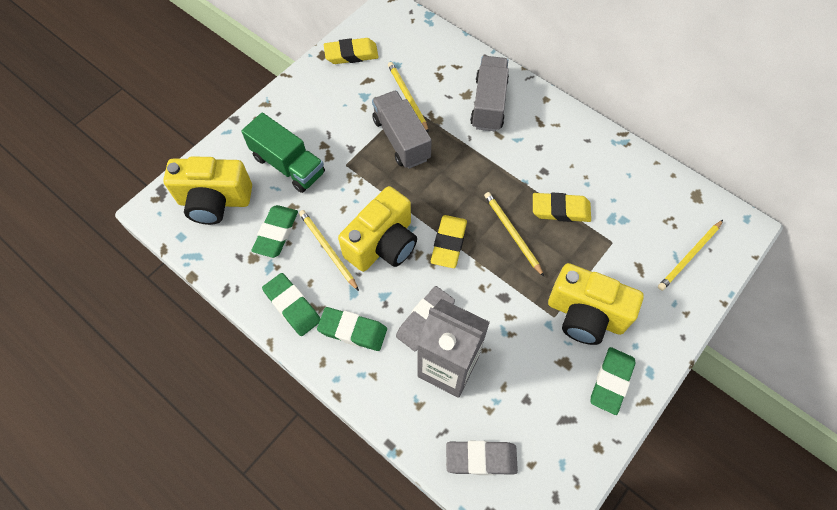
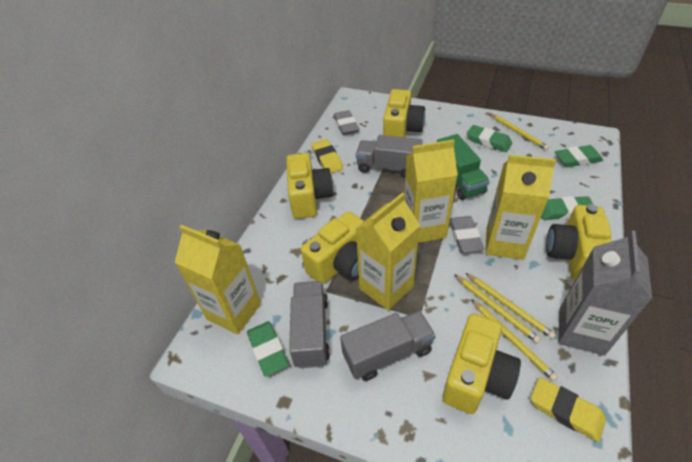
grey truck: [372,90,432,169] [470,56,509,131] = 2 -> [289,281,330,368] [340,311,436,381] [356,135,422,178] = 3
yellow camera: [163,156,252,225] [338,186,417,272] [548,263,644,345] = 3 -> [286,153,333,219] [301,211,364,284] [383,89,425,137] [442,314,521,414] [546,204,612,281] = 5
yellow carton: none = 0 -> [175,225,261,335] [355,192,420,311] [404,140,458,243] [486,155,556,260] = 4
yellow eraser: [324,38,379,64] [431,215,467,268] [533,192,591,222] = 3 -> [312,139,343,173] [531,377,606,442] = 2

